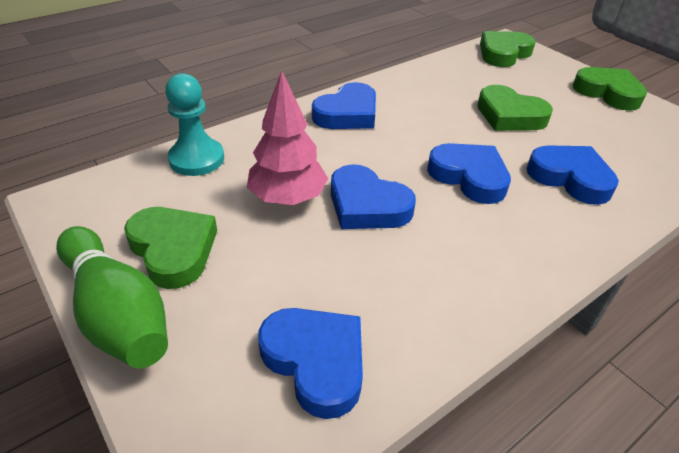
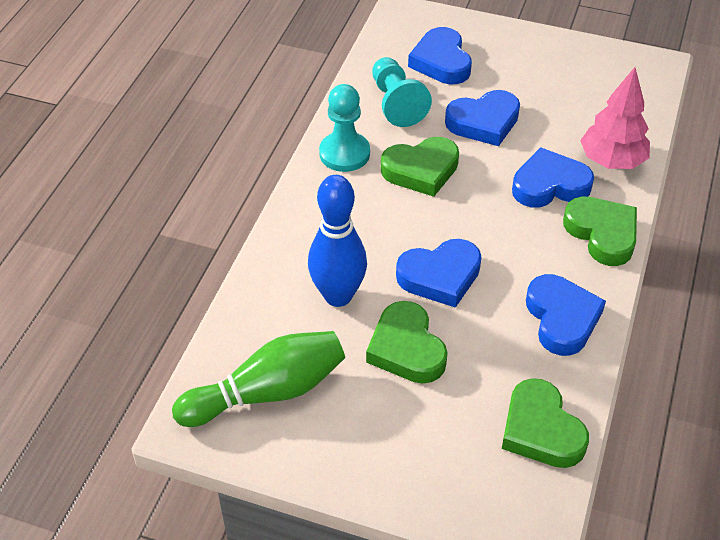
blue bowling pin: none = 0 -> [308,175,367,307] = 1
turquoise pawn: [165,73,224,176] = 1 -> [319,84,370,172] [372,57,432,127] = 2

